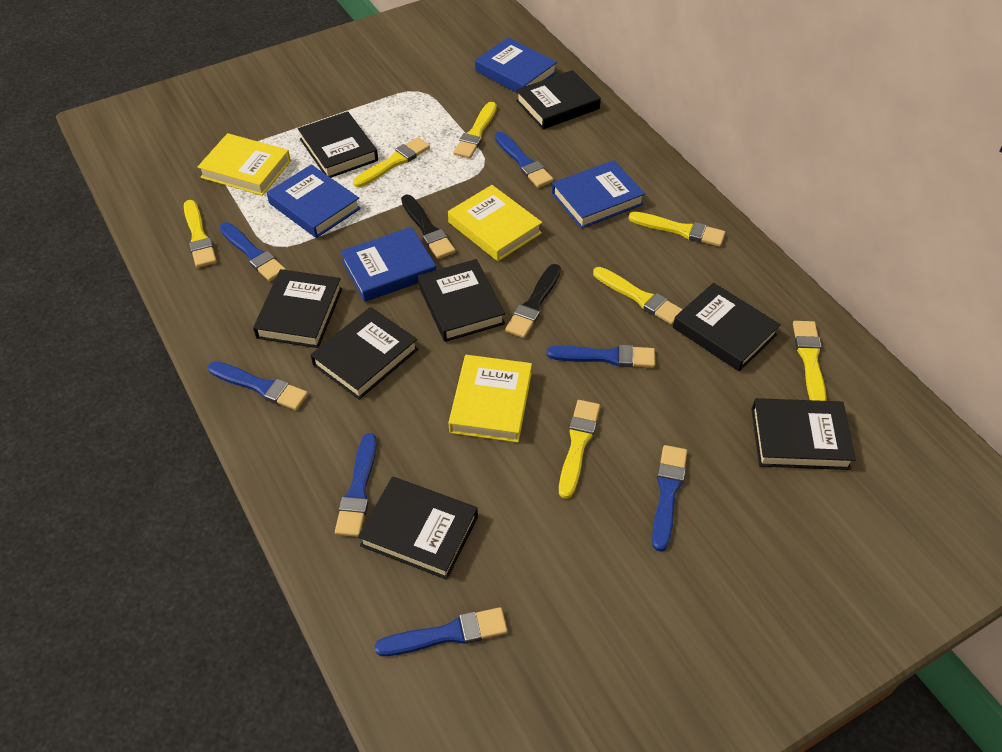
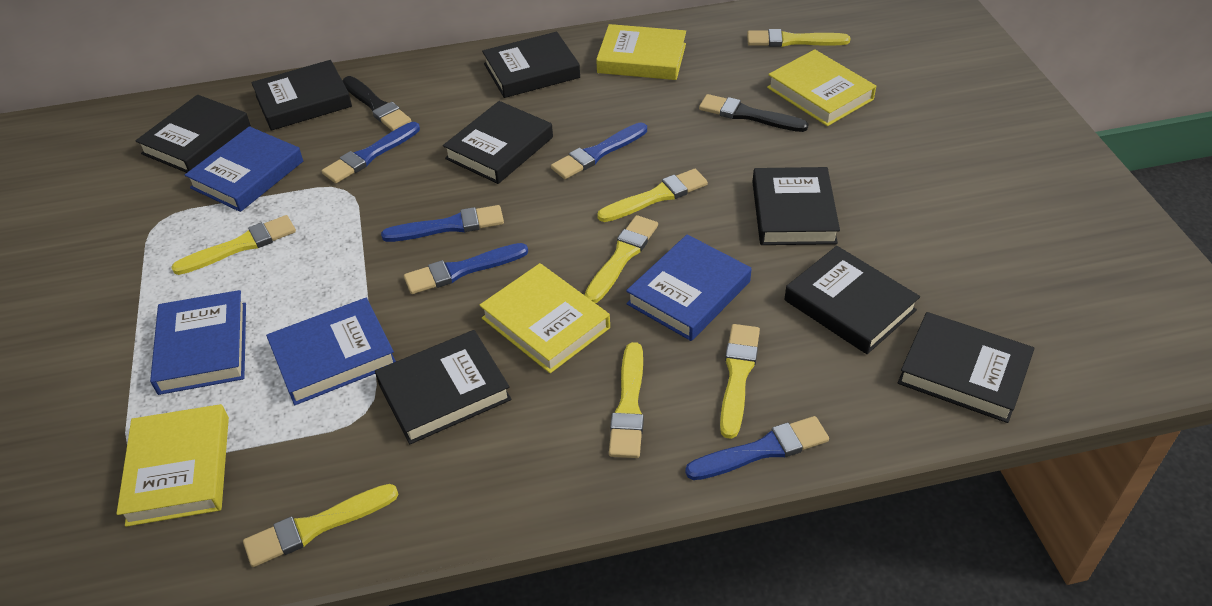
blue brush: [208,361,308,410] [219,222,286,281] [335,433,377,537] [375,607,508,656] [495,132,554,188] [547,344,655,368] [652,445,687,552] = 7 -> [322,122,420,183] [381,205,504,242] [404,243,528,294] [551,122,647,179] [685,416,829,480] = 5
yellow book: [198,133,291,196] [448,185,542,261] [448,355,532,443] = 3 -> [117,404,229,527] [479,263,610,373] [596,24,686,80] [767,49,876,126] = 4

